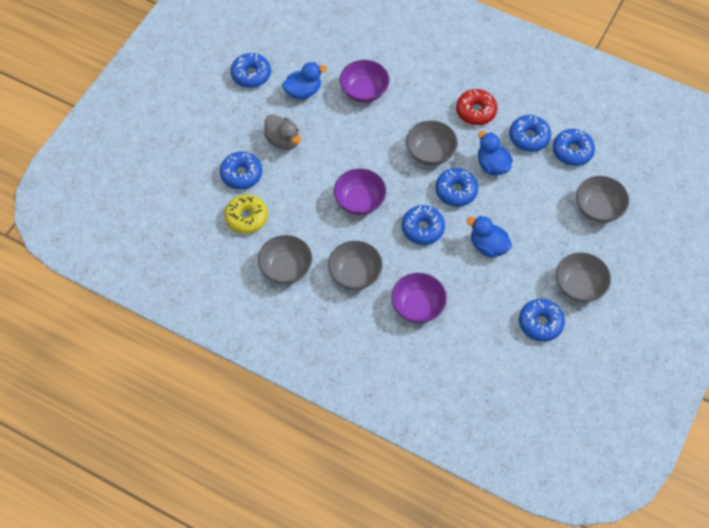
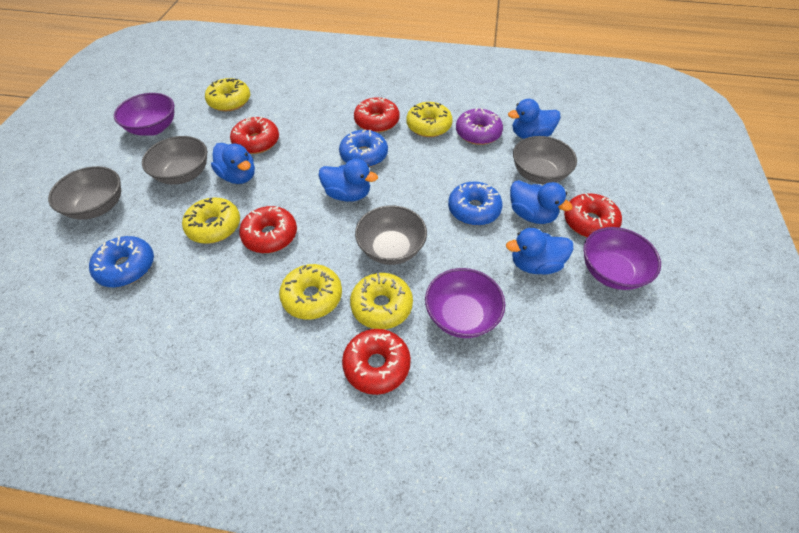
blue donut: [220,152,262,190] [231,53,271,88] [402,205,445,245] [435,168,478,207] [509,115,551,152] [519,299,565,342] [553,129,595,166] = 7 -> [89,236,154,287] [339,129,388,167] [448,182,502,226] = 3
blue duck: [282,62,327,100] [467,216,512,258] [478,131,513,175] = 3 -> [211,143,255,184] [318,159,378,202] [506,228,573,275] [508,99,561,139] [510,180,573,224] = 5
grey bowl: [258,235,312,284] [328,241,383,290] [406,121,458,165] [556,253,611,302] [576,176,629,223] = 5 -> [48,166,121,220] [142,136,207,185] [355,206,427,265] [513,136,577,185] = 4
grey duck: [264,114,301,150] = 1 -> none = 0
purple donut: none = 0 -> [456,108,503,145] = 1
red donut: [456,89,497,125] = 1 -> [230,116,279,154] [239,206,297,253] [342,329,411,395] [354,97,400,133] [564,193,622,237] = 5
yellow donut: [224,194,268,234] = 1 -> [182,198,240,244] [205,78,250,111] [279,264,342,320] [350,273,413,329] [407,102,453,137] = 5

